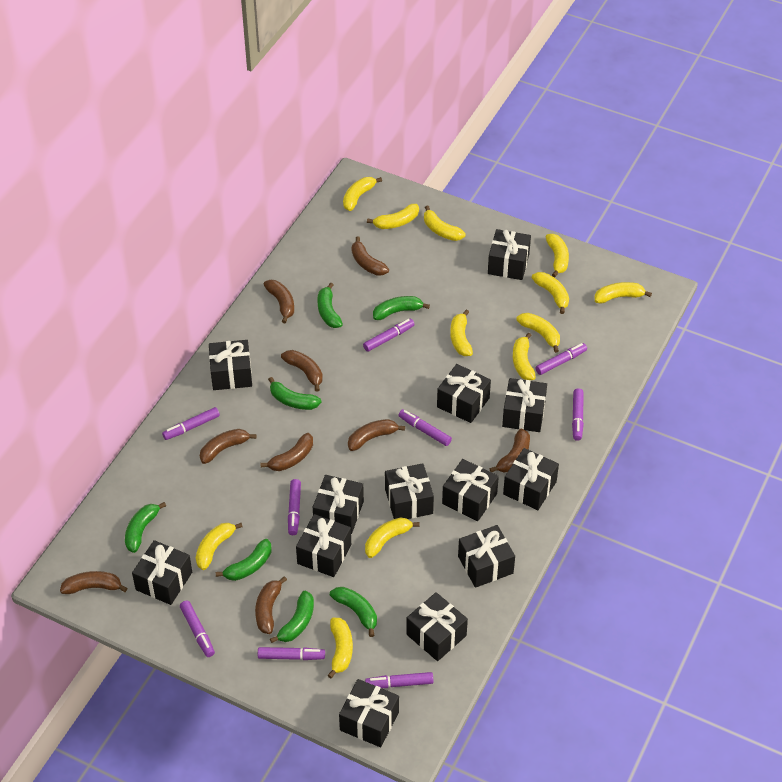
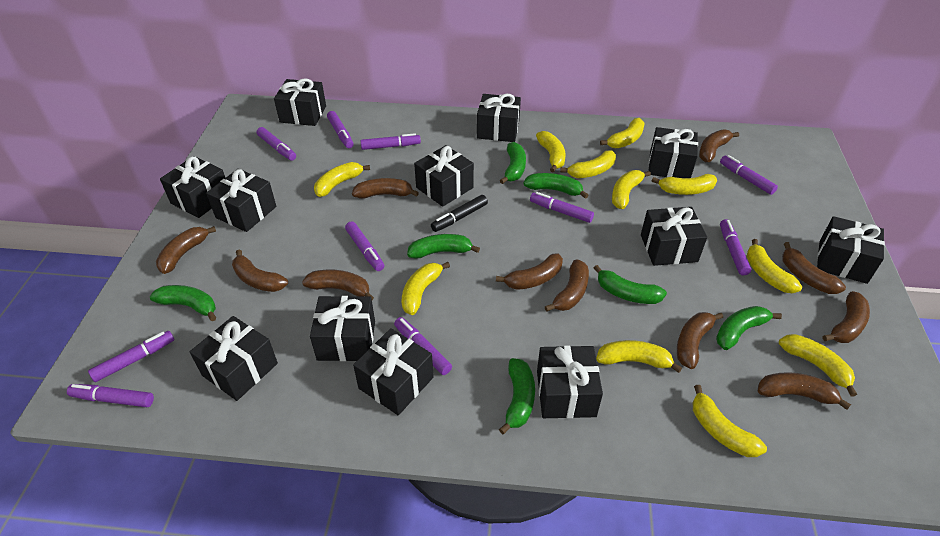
black gift: [132,540,192,605] [209,340,252,390] [296,514,351,577] [313,475,364,534] [339,679,399,747] [385,463,434,519] [406,592,468,661] [437,364,491,423] [442,459,499,521] [458,525,515,588] [488,229,531,280] [502,378,547,432] [503,448,559,510] = 13 -> [160,156,225,218] [190,316,278,401] [206,169,276,232] [274,78,326,126] [310,296,375,361] [353,328,434,415] [414,145,474,207] [477,94,521,142] [537,346,603,418] [641,207,707,266] [649,127,698,178] [817,216,885,284] = 12
black marker: none = 0 -> [431,195,488,232] = 1
brown banana: [60,571,127,594] [200,429,257,464] [255,576,287,634] [260,433,313,471] [263,280,294,323] [281,350,323,392] [348,419,405,451] [352,236,389,276] [489,428,530,472] = 9 -> [156,226,216,274] [232,249,288,292] [302,270,374,300] [352,178,419,198] [496,253,563,290] [545,259,589,312] [677,312,723,369] [699,129,739,162] [758,372,851,410] [782,242,846,294] [823,291,870,343] = 11
purple marker: [162,407,220,440] [180,600,215,657] [258,647,325,660] [288,479,301,535] [363,319,415,352] [365,672,434,688] [399,409,452,446] [536,343,587,375] [572,388,584,441] = 9 -> [67,384,154,407] [88,331,174,382] [256,127,296,161] [327,111,354,148] [345,221,384,271] [361,133,421,150] [394,317,452,375] [530,192,594,223] [720,155,778,195] [720,219,751,276] = 10
yellow banana: [196,523,243,570] [327,618,353,678] [343,177,382,211] [365,517,420,558] [367,204,419,229] [424,206,465,241] [450,309,473,356] [513,333,536,380] [516,313,560,353] [532,272,569,314] [546,234,569,278] [595,282,652,304] = 12 -> [314,162,370,197] [402,262,450,315] [536,131,566,172] [560,150,616,178] [596,340,682,373] [600,118,645,148] [612,170,651,209] [652,174,717,195] [693,385,767,457] [747,239,802,293] [779,334,857,397] = 11

